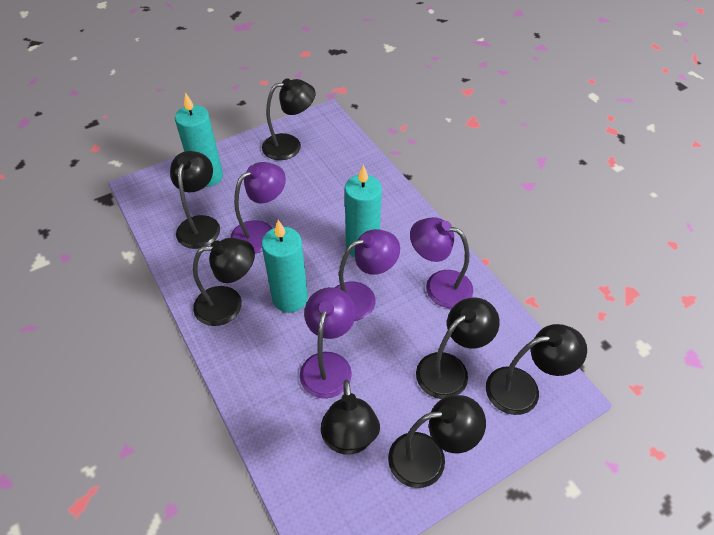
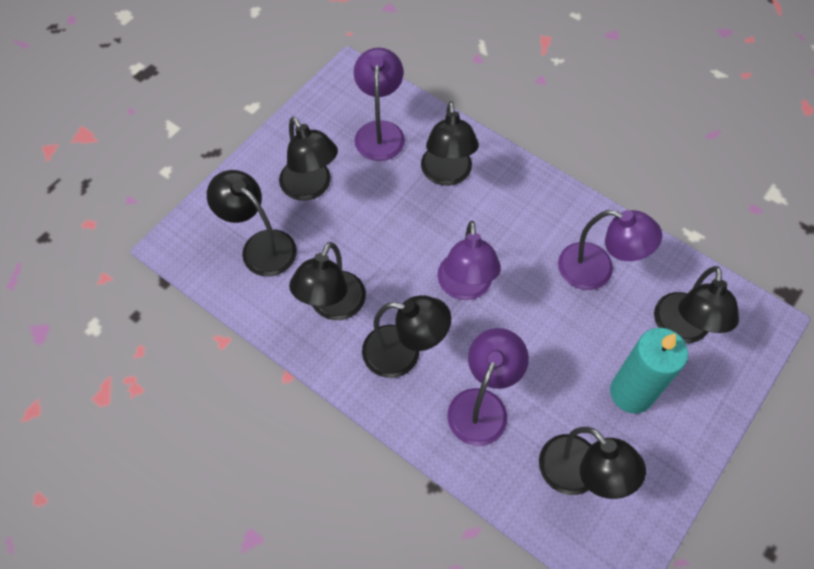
turquoise candle: [175,93,223,187] [261,220,308,313] [345,165,382,257] = 3 -> [610,328,688,413] = 1

